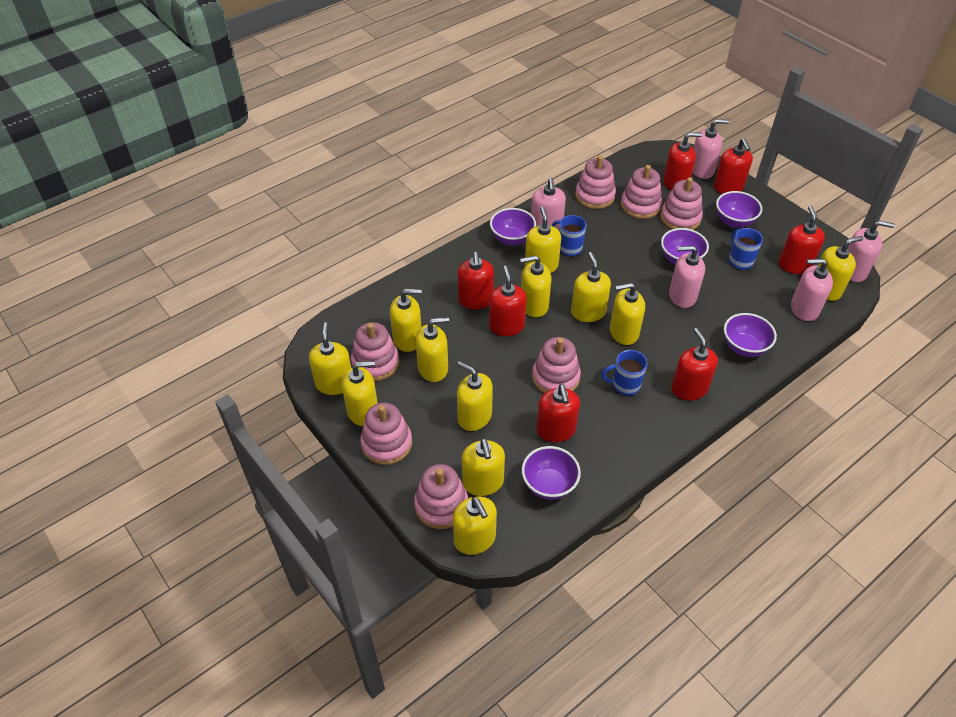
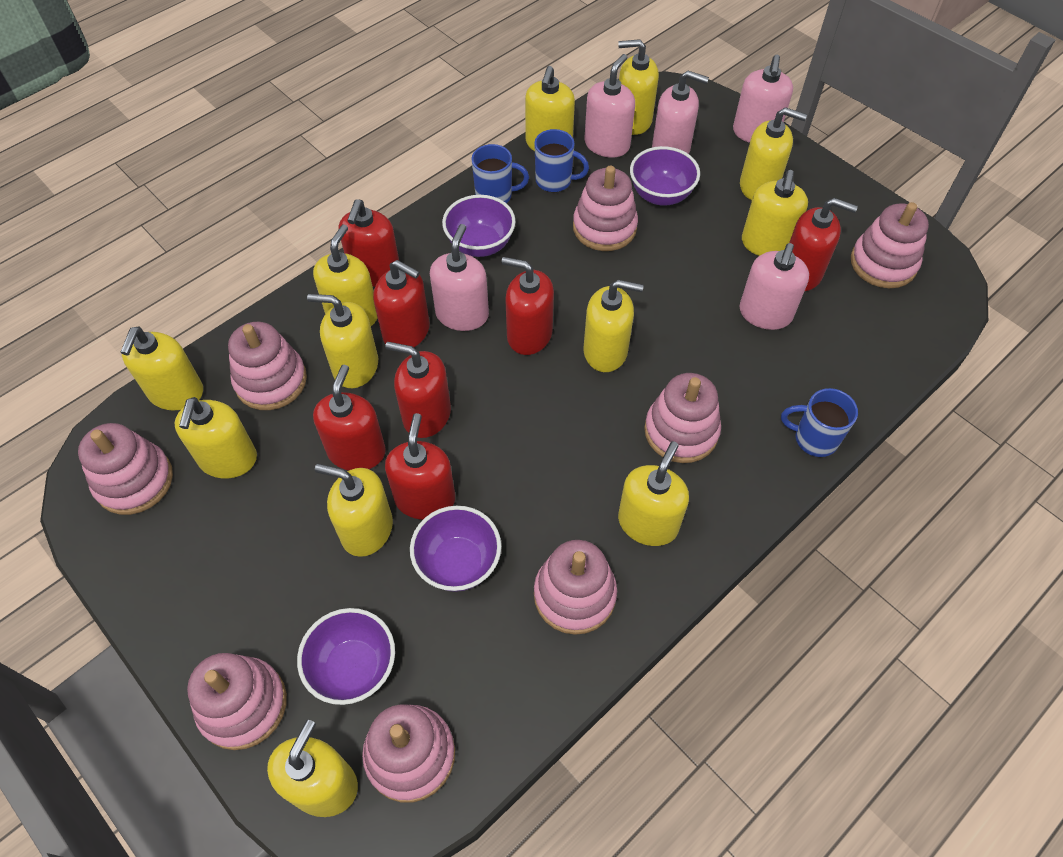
pink stacking toy: [351,322,399,381] [360,403,412,465] [414,464,468,529] [532,337,581,393] [575,155,616,209] [621,165,662,219] [660,177,703,230] = 7 -> [78,423,173,515] [187,653,287,750] [228,322,307,410] [362,704,455,803] [534,540,617,635] [573,166,638,251] [644,373,721,463] [851,202,929,288] = 8
purple bowl: [490,208,536,246] [522,446,581,500] [661,228,709,265] [716,191,762,228] [724,313,777,357] = 5 -> [297,608,395,705] [410,506,501,592] [442,195,515,257] [630,146,700,206] = 4

